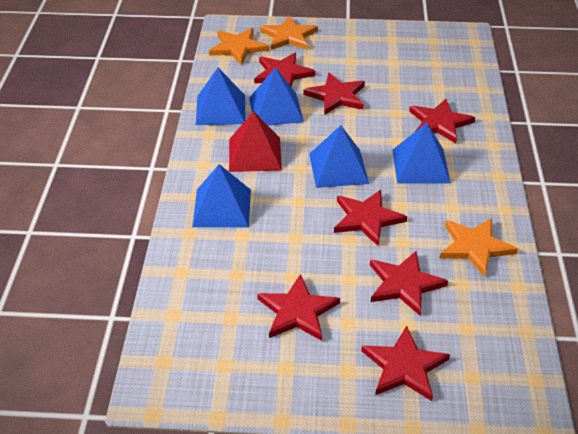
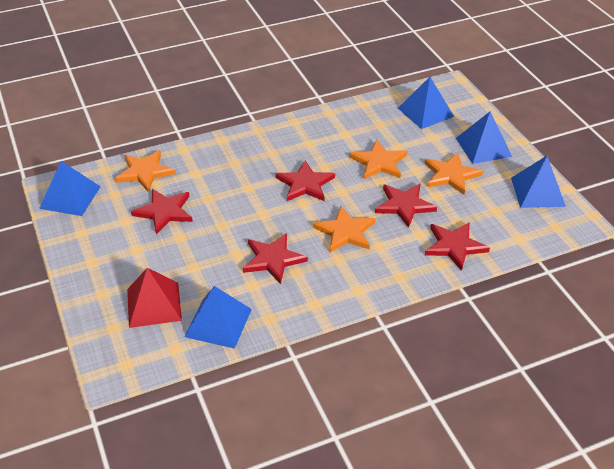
orange star: [209,28,269,65] [260,16,318,50] [440,218,518,277] = 3 -> [115,150,176,192] [313,206,375,252] [350,139,407,179] [424,153,483,194] = 4
red star: [254,53,315,87] [257,274,340,341] [303,73,365,115] [334,190,407,246] [361,326,450,401] [370,251,448,316] [409,99,475,144] = 7 -> [131,189,193,234] [243,233,308,284] [276,160,335,201] [375,184,437,228] [425,222,490,271] = 5

